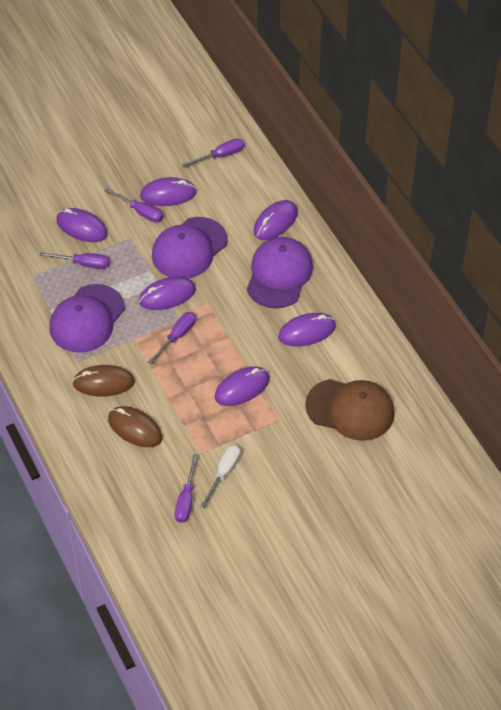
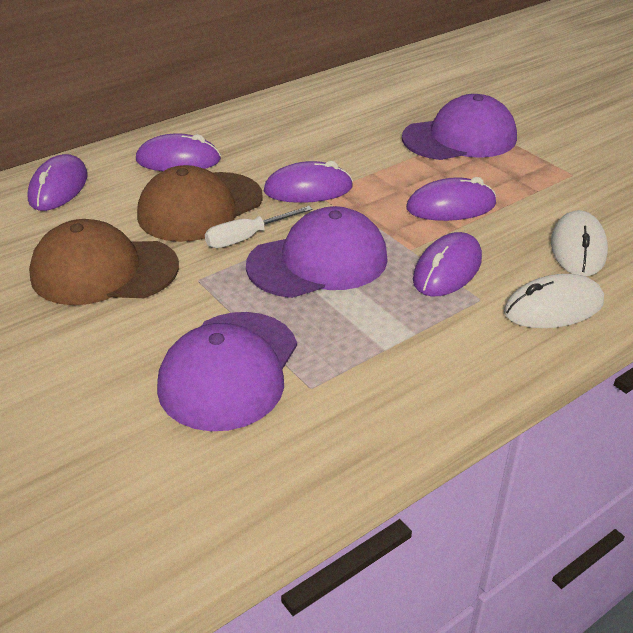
brown cap: [305,379,394,441] = 1 -> [29,219,179,305] [137,165,263,242] = 2
brown mouse: [72,365,135,397] [108,406,162,447] = 2 -> none = 0
purple mouse: [57,208,108,242] [139,277,196,310] [140,177,197,206] [215,366,270,406] [253,200,298,240] [278,313,336,347] = 6 -> [27,154,87,211] [136,133,221,171] [264,161,353,203] [406,177,496,221] [413,232,482,296] = 5
purple screwdriver: [40,252,110,269] [104,188,163,222] [148,312,196,364] [175,454,198,523] [182,138,244,167] = 5 -> none = 0
white mouse: none = 0 -> [504,274,604,328] [551,210,608,276] = 2

